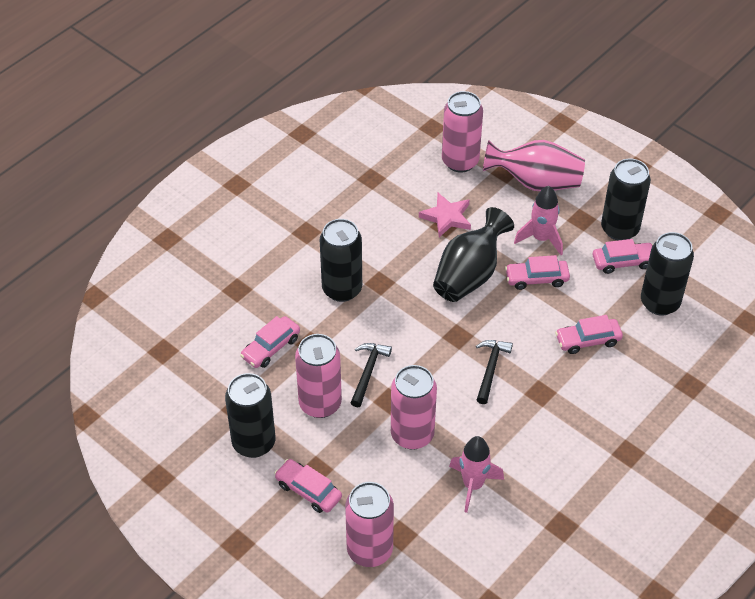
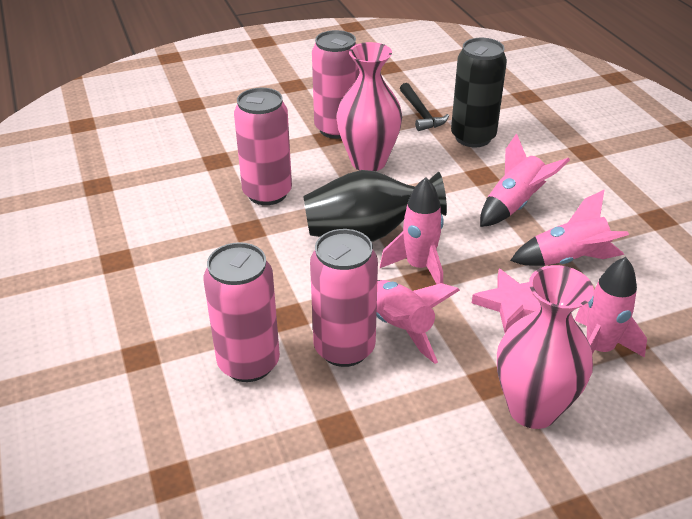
black can: [225,373,275,458] [320,219,362,302] [601,159,651,240] [641,232,694,316] = 4 -> [451,38,507,147] = 1
black hammer: [351,343,392,407] [476,340,513,404] = 2 -> [400,83,449,131] = 1
pink car: [240,316,300,368] [274,459,342,513] [505,255,570,290] [555,315,623,354] [593,239,653,274] = 5 -> none = 0
pink rocket: [449,436,504,513] [514,186,563,255] = 2 -> [376,280,460,364] [380,177,443,284] [480,133,570,227] [510,189,629,266] [575,257,647,358] = 5
pink vase: [483,140,585,191] = 1 -> [337,42,402,171] [497,265,594,429] = 2

